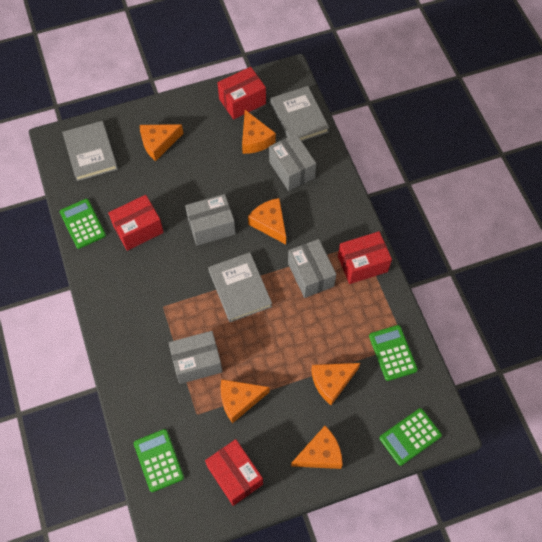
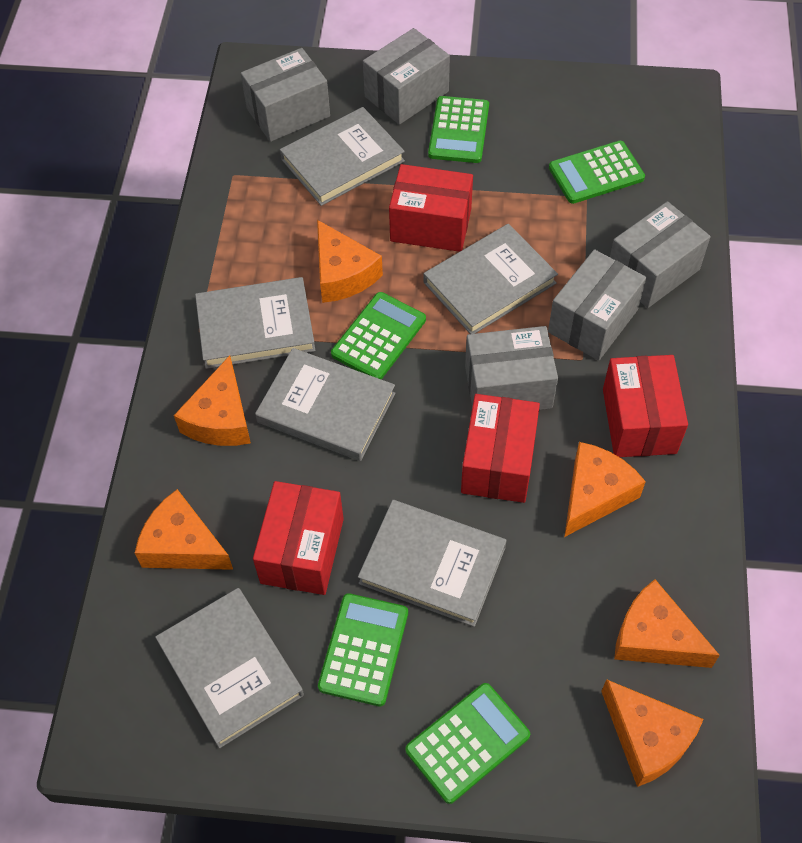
green calculator: [60,199,106,249] [134,429,184,492] [369,325,418,381] [380,408,442,466] = 4 -> [318,593,408,706] [331,292,426,379] [405,683,530,804] [428,96,489,163] [549,141,645,204] = 5
grey book: [62,121,118,181] [208,252,272,322] [271,86,329,141] = 3 -> [155,588,304,748] [195,277,316,369] [255,348,395,461] [280,107,405,206] [358,500,507,627] [424,224,558,334] = 6
grey box: [169,331,223,384] [185,194,236,246] [269,134,316,191] [288,239,336,298] = 4 -> [241,48,330,142] [363,28,450,125] [465,326,558,410] [548,249,647,361] [610,201,711,308] = 5

